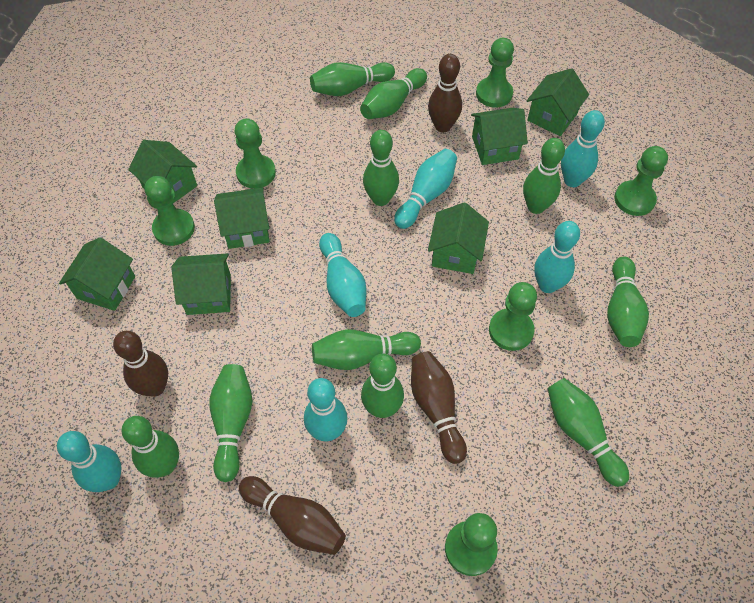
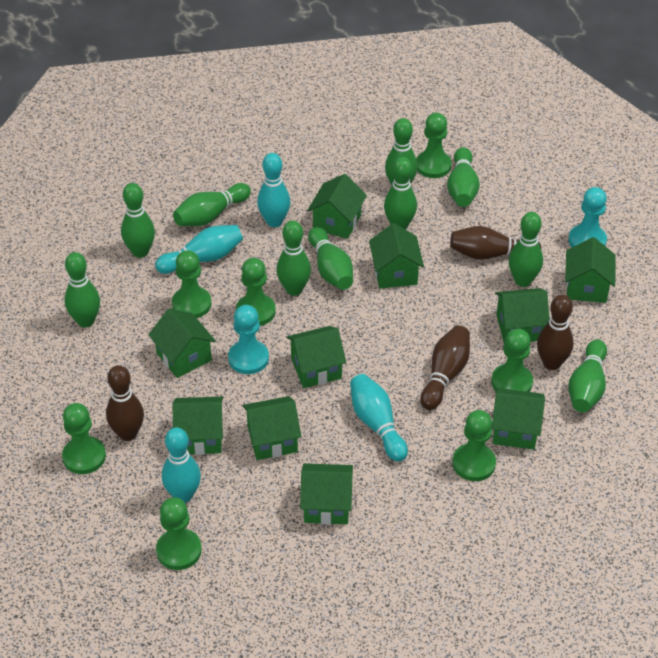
green house: [59,237,135,311] [128,140,197,203] [171,253,231,315] [214,187,270,249] [428,202,489,274] [471,108,528,165] [527,68,589,136] = 7 -> [148,308,216,378] [172,397,223,455] [243,396,302,460] [287,326,346,388] [300,463,353,525] [308,174,367,239] [369,223,424,288] [492,388,545,450] [495,288,550,344] [565,237,615,303] = 10
green pawn: [145,176,195,246] [235,118,276,189] [445,513,498,576] [476,38,514,108] [489,282,537,351] [614,146,668,216] = 6 -> [62,403,106,474] [156,497,202,570] [172,250,211,318] [236,258,276,326] [416,113,452,178] [453,410,496,481] [491,329,533,392] = 7
turquoise bowling pin: [57,431,122,492] [304,378,348,441] [319,233,366,317] [394,149,457,229] [534,221,580,293] [561,110,605,187] = 6 -> [155,225,243,274] [162,427,201,503] [257,153,290,227] [350,374,408,462] = 4
turquoise pawn: none = 0 -> [228,305,269,374] [568,187,607,247] = 2

